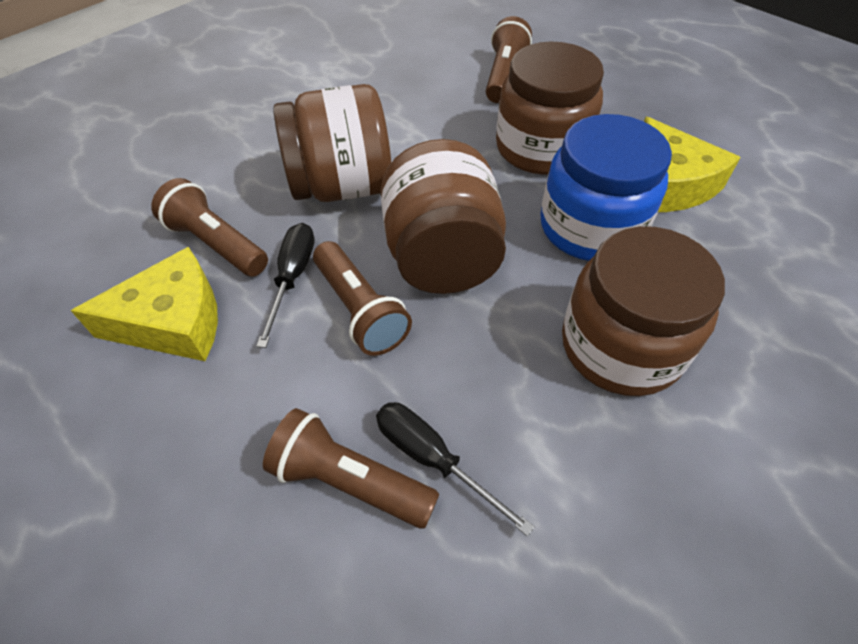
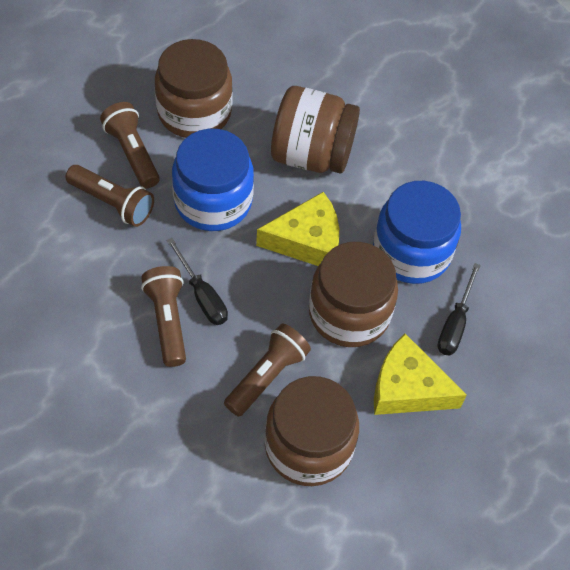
blue jar: [540,114,672,261] = 1 -> [172,129,254,231] [373,181,461,284] = 2

